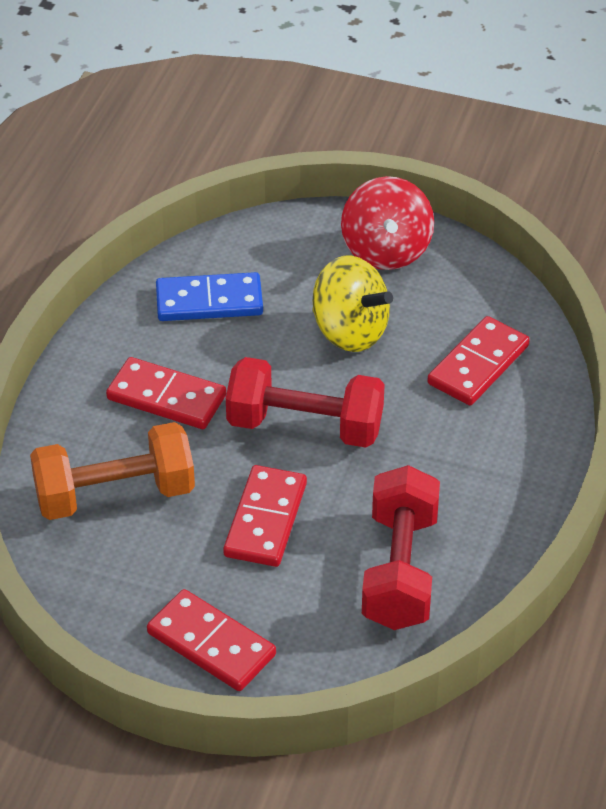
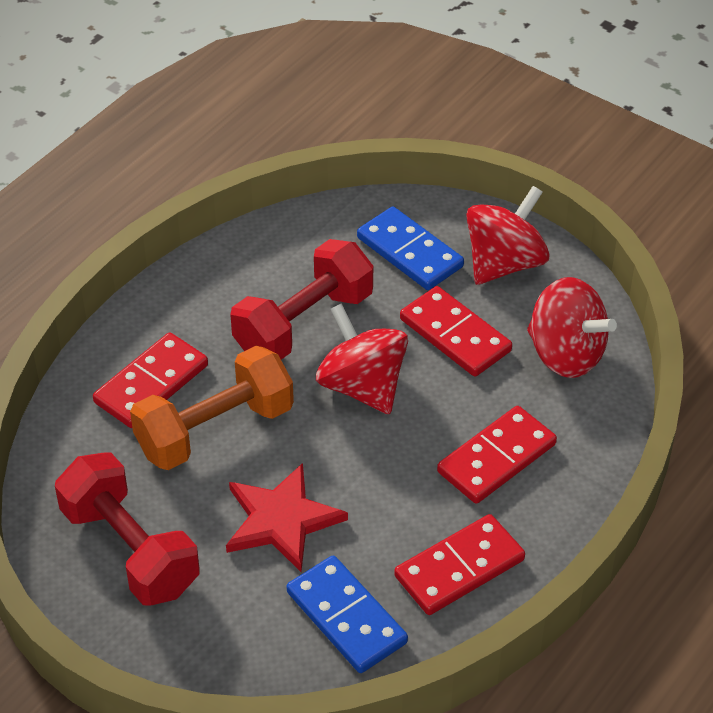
blue domino: [156,272,263,321] = 1 -> [287,555,408,673] [357,206,464,290] = 2
red spinning top: [341,176,434,270] = 1 -> [316,303,408,414] [466,186,550,285] [527,277,617,378] = 3
red star: none = 0 -> [226,463,348,572] = 1
yellow spinning top: [312,255,393,352] = 1 -> none = 0

